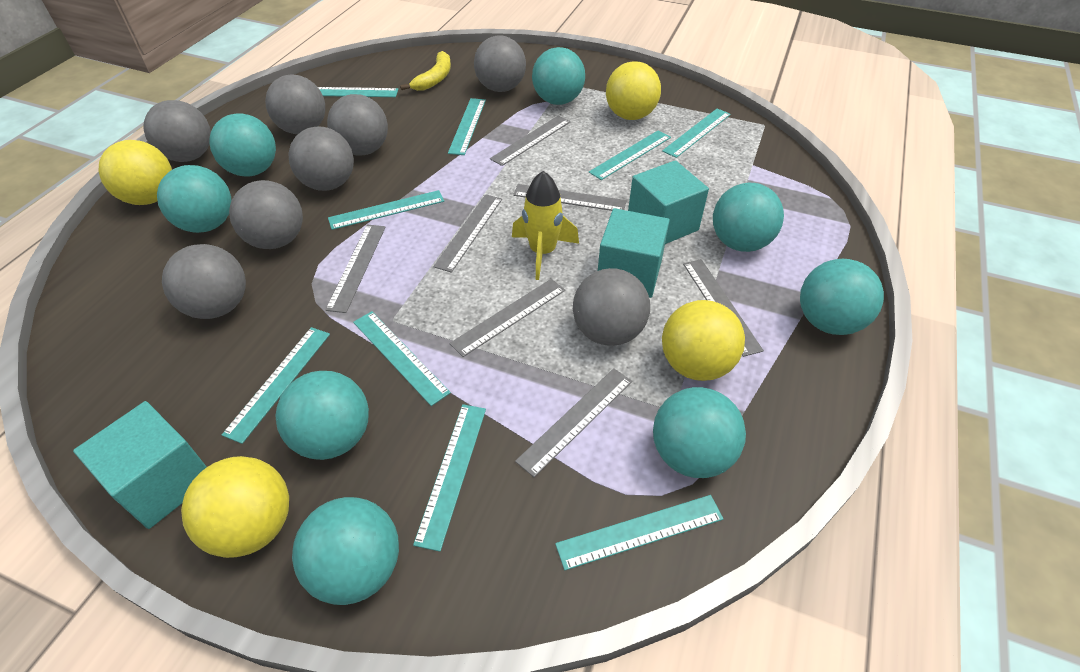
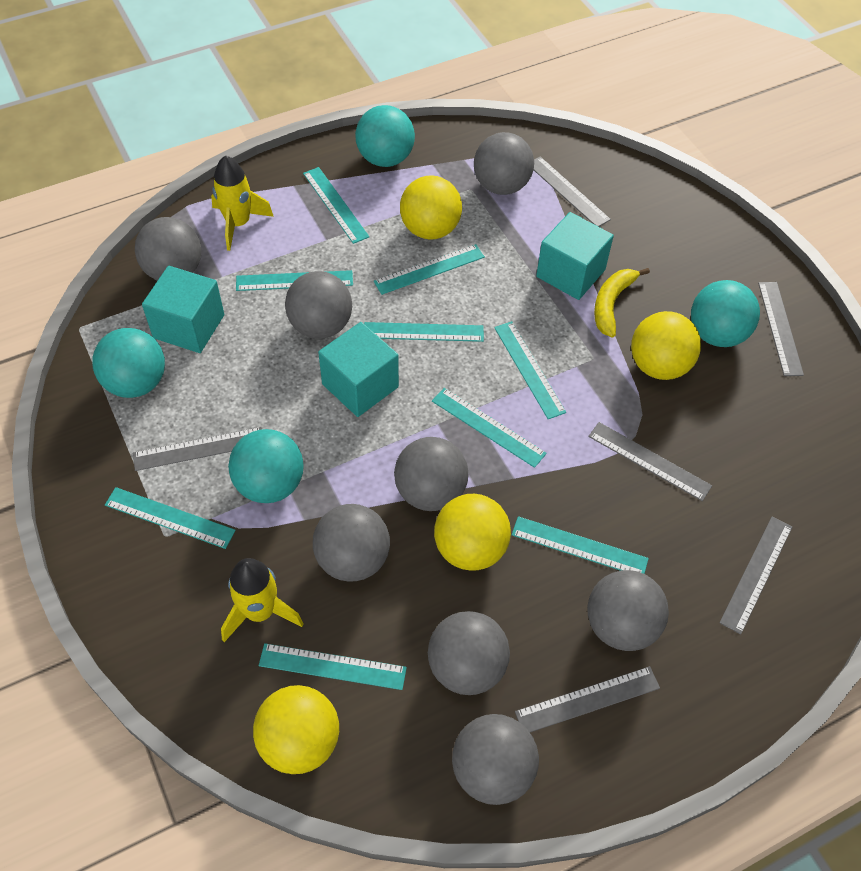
grey ruler: [325,225,386,313] [433,194,502,273] [449,279,565,357] [490,115,570,166] [513,184,627,211] [515,368,632,477] [683,259,764,357] = 7 -> [133,427,262,471] [515,666,660,732] [534,157,611,227] [588,422,712,501] [719,517,792,634] [758,282,804,376] = 6
turquoise ball: [157,165,232,233] [209,113,276,177] [275,371,369,460] [292,497,399,605] [532,47,585,105] [653,387,746,478] [713,183,784,252] [800,259,884,335] = 8 -> [92,328,165,398] [228,429,304,503] [355,105,415,167] [691,280,760,347] = 4
yellow rocket: [512,171,579,280] = 1 -> [211,155,274,251] [221,558,303,642] = 2

